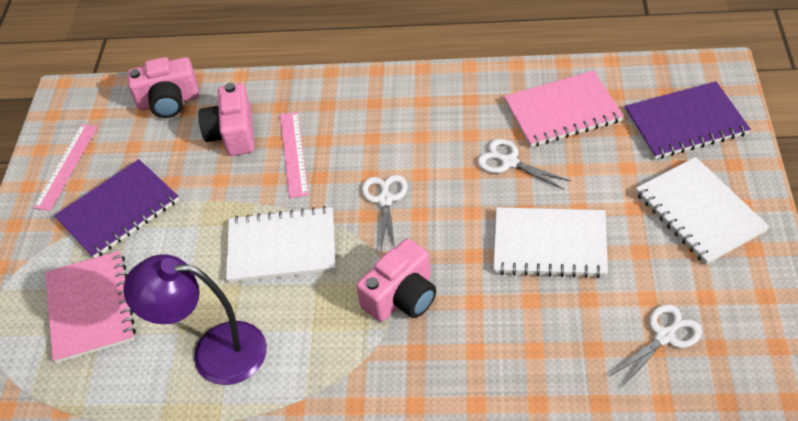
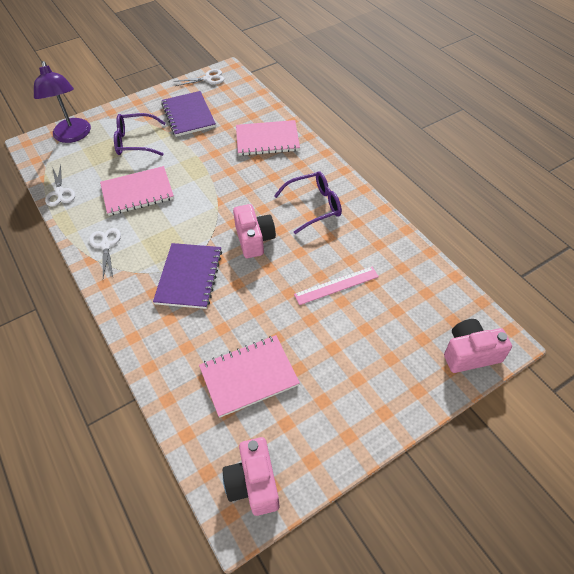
pink notebook: [45,251,136,363] [504,71,624,147] = 2 -> [100,166,174,216] [199,335,300,418] [236,120,300,156] = 3
pink ruler: [33,124,98,211] [280,112,309,198] = 2 -> [294,267,379,305] = 1
purple glasses: none = 0 -> [114,113,166,156] [274,171,342,234] = 2
white notebook: [226,206,335,283] [493,207,608,278] [636,157,769,264] = 3 -> none = 0

